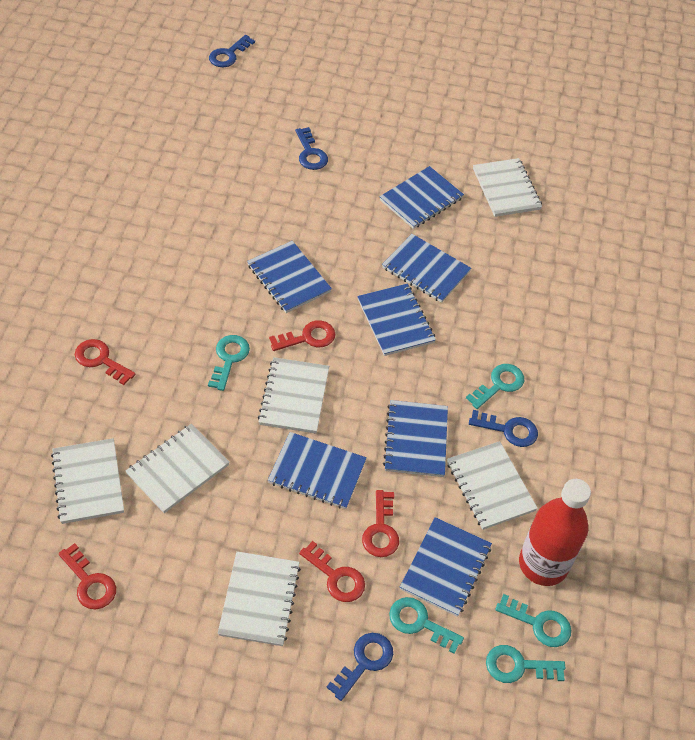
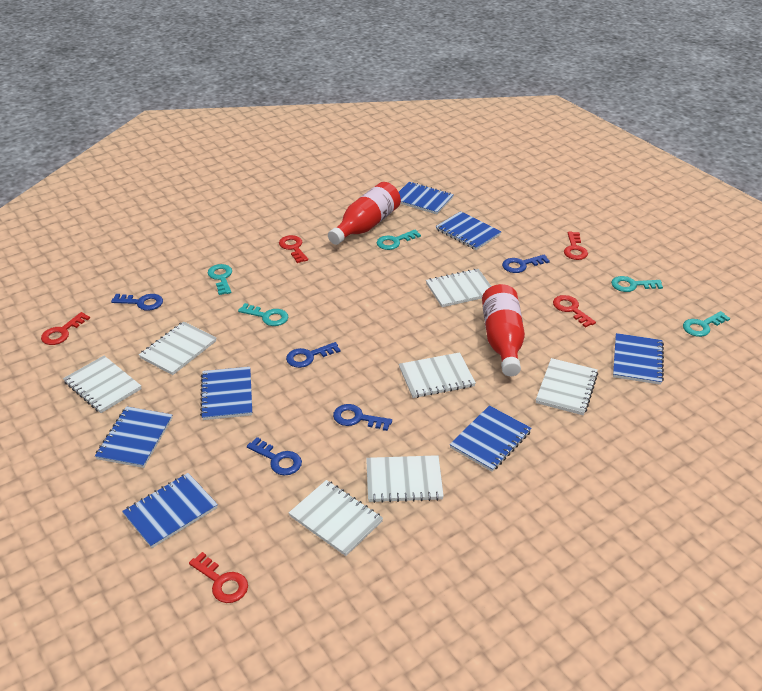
blue key: [209,35,255,67] [295,127,328,170] [326,633,393,701] [469,410,538,447] = 4 -> [111,294,163,311] [247,437,302,475] [286,342,341,368] [333,404,392,431] [502,255,550,273] = 5
red bottle: [519,479,591,586] = 1 -> [328,182,401,245] [482,284,525,376] = 2
white notebook: [51,438,124,524] [126,424,230,513] [218,551,301,646] [258,357,329,433] [447,441,538,530] [473,158,542,217] = 6 -> [63,356,141,413] [139,321,216,375] [289,480,383,556] [366,455,444,503] [399,352,476,398] [426,269,491,307] [536,358,598,415] = 7

